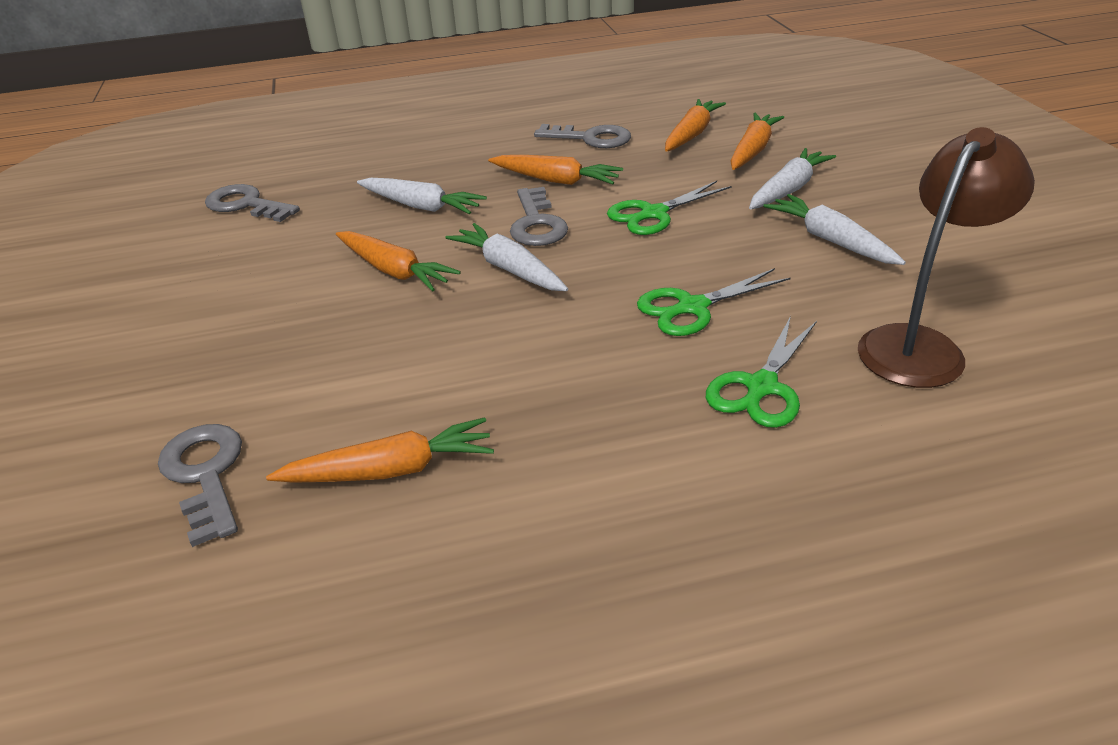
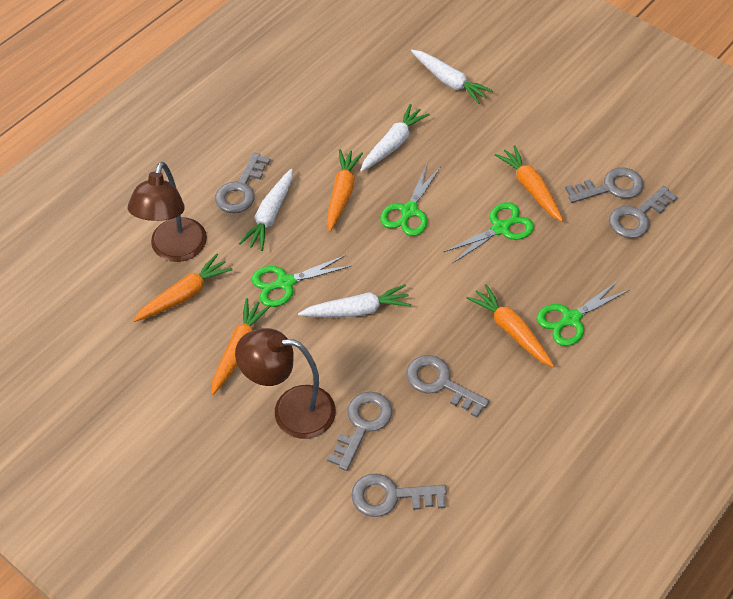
brown lamp: [858,127,1035,388] = 1 -> [128,162,207,262] [235,328,336,439] = 2
green scissors: [607,181,731,235] [637,268,791,336] [706,316,817,428] = 3 -> [251,255,351,307] [380,164,441,236] [444,202,534,264] [537,280,629,346] = 4
grey key: [158,424,242,547] [205,184,300,222] [510,187,568,246] [534,124,631,148] = 4 -> [215,152,271,213] [327,391,392,471] [351,473,447,517] [407,355,490,418] [565,167,644,203] [609,185,678,238] = 6

